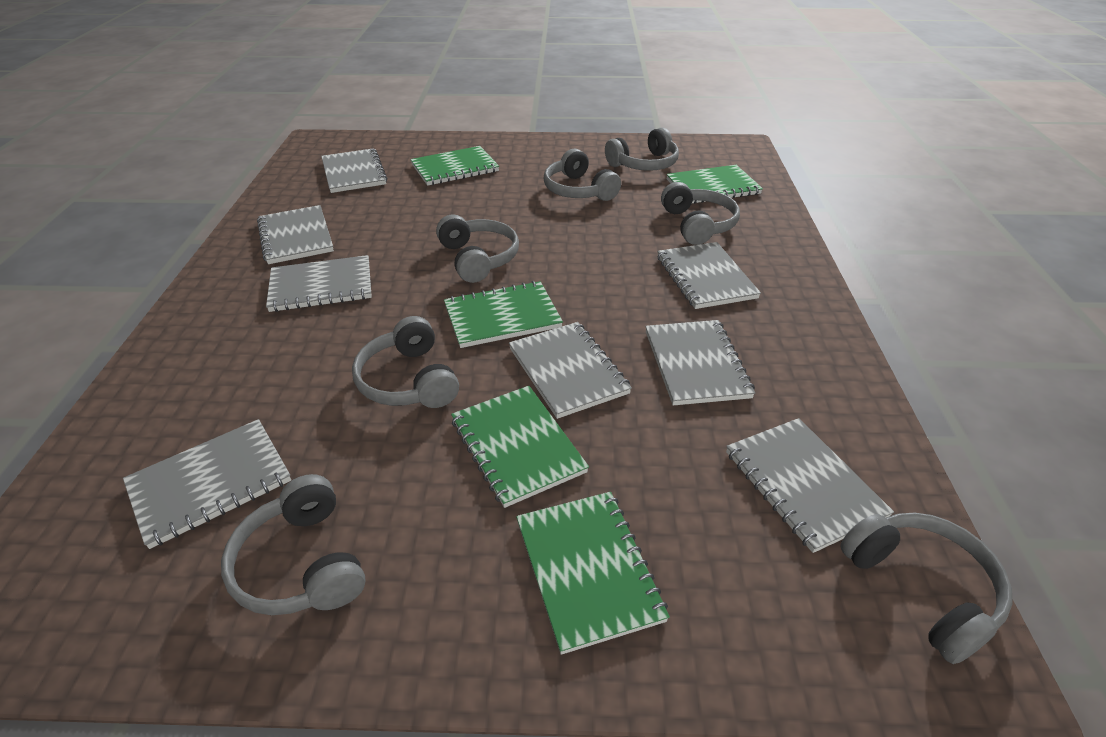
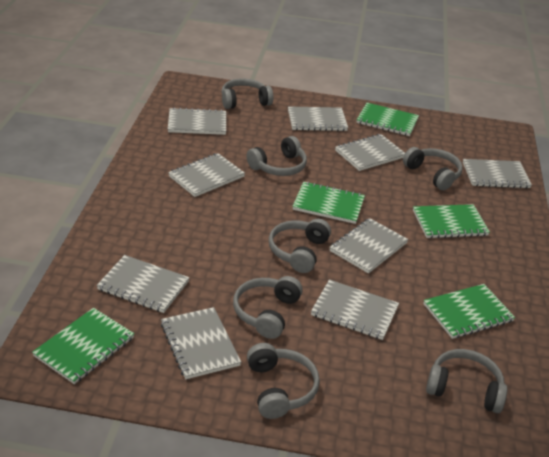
grey notebook: [123,419,291,549] [257,205,334,264] [266,255,372,312] [321,148,387,193] [509,322,632,419] [645,320,755,406] [657,242,761,309] [726,418,894,553] = 8 -> [96,255,189,313] [161,307,241,379] [168,107,226,135] [168,153,245,197] [288,106,348,131] [311,279,399,340] [329,218,408,274] [335,134,405,171] [463,159,532,188] = 9

